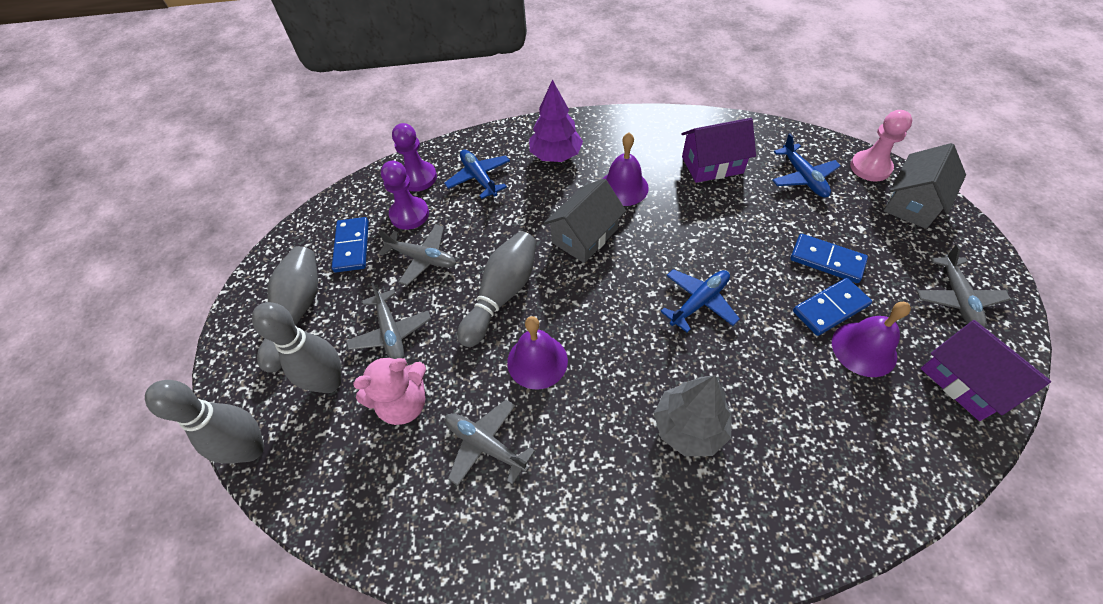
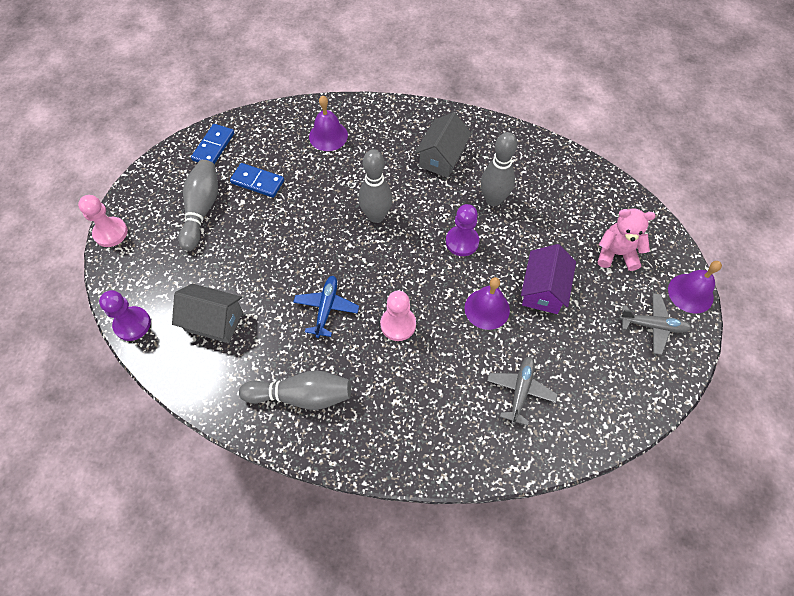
blue domino: [332,217,369,272] [790,234,868,283] [793,278,872,336] = 3 -> [191,124,234,164] [230,163,284,198] = 2
blue plane: [444,150,510,199] [660,269,740,333] [772,134,841,198] = 3 -> [293,276,359,338] = 1
grey plane: [346,282,431,359] [378,224,456,286] [445,400,535,486] [917,244,1010,328] = 4 -> [487,356,558,426] [619,293,692,355] = 2
grey tree: [654,375,731,456] = 1 -> none = 0
pink pawn: [850,110,912,181] = 1 -> [78,195,128,247] [380,290,416,341] = 2
purple house: [681,118,756,183] [921,320,1051,421] = 2 -> [521,244,576,314] = 1
purple tree: [529,79,583,162] = 1 -> none = 0

